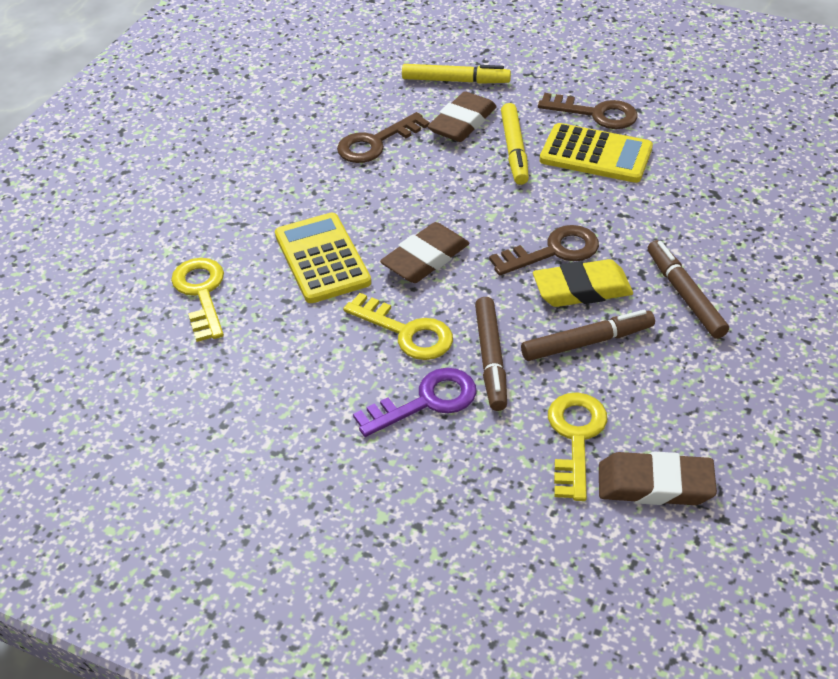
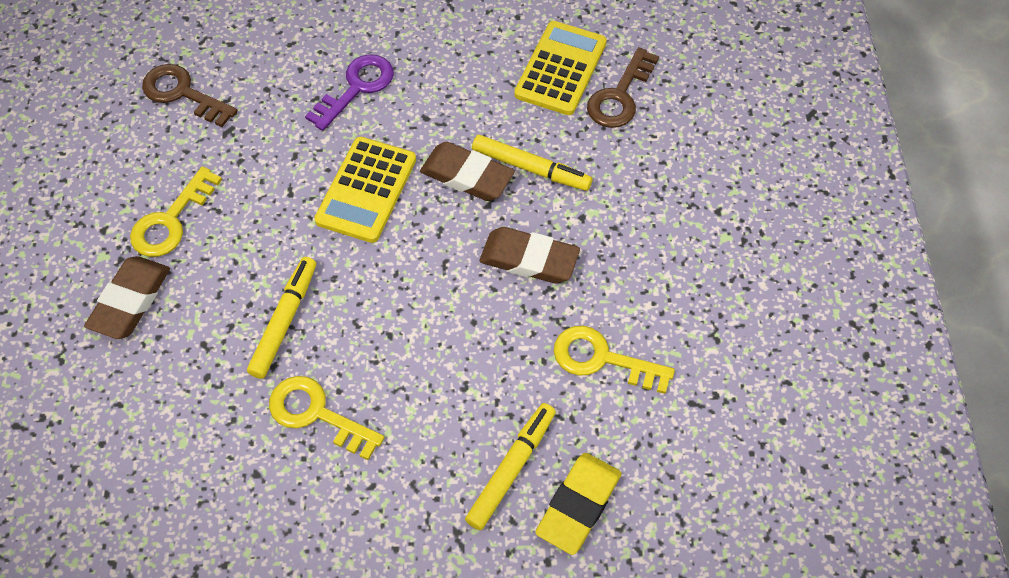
brown key: [337,112,430,163] [489,225,599,276] [538,93,638,129] = 3 -> [142,64,238,127] [587,47,659,128] = 2
brown marker: [475,297,507,411] [521,310,655,361] [648,240,729,339] = 3 -> none = 0
yellow marker: [402,64,511,84] [501,103,529,185] = 2 -> [247,257,316,379] [465,403,556,530] [472,135,592,191] = 3

